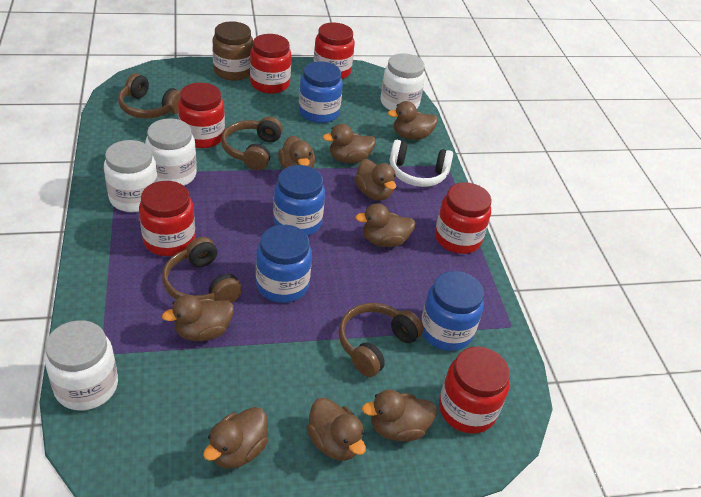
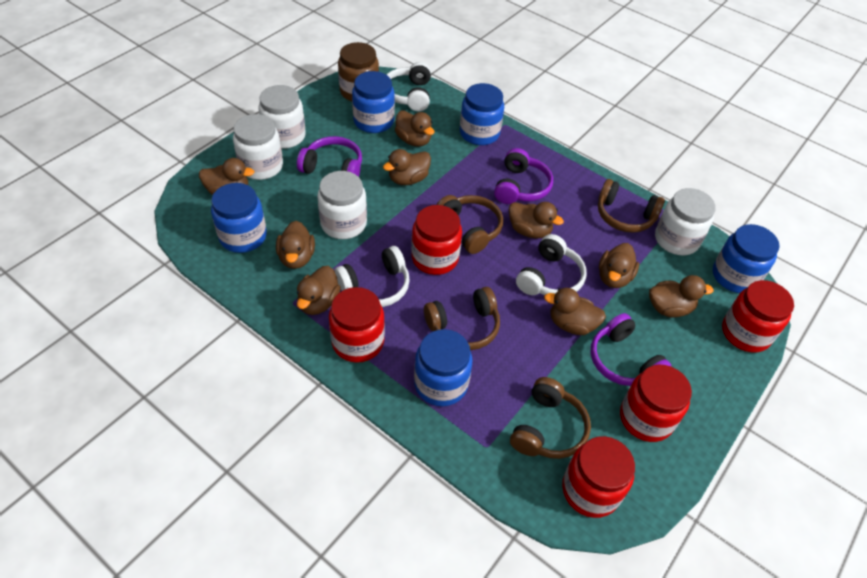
blue jar: [256,225,312,303] [273,165,325,236] [299,61,343,123] [421,271,484,351] = 4 -> [211,183,267,253] [352,71,395,133] [414,329,472,406] [460,83,504,145] [713,224,780,293] = 5
purple headphones: none = 0 -> [297,136,362,177] [494,148,553,204] [591,313,672,386] = 3
red jar: [139,181,195,256] [178,83,225,148] [250,34,291,94] [314,22,355,79] [435,182,491,254] [439,347,510,434] = 6 -> [329,287,385,363] [411,205,462,275] [562,436,635,518] [620,365,692,442] [722,280,794,353] = 5
white headphones: [390,140,453,187] = 1 -> [335,246,410,307] [387,62,431,111] [516,234,587,295] = 3

